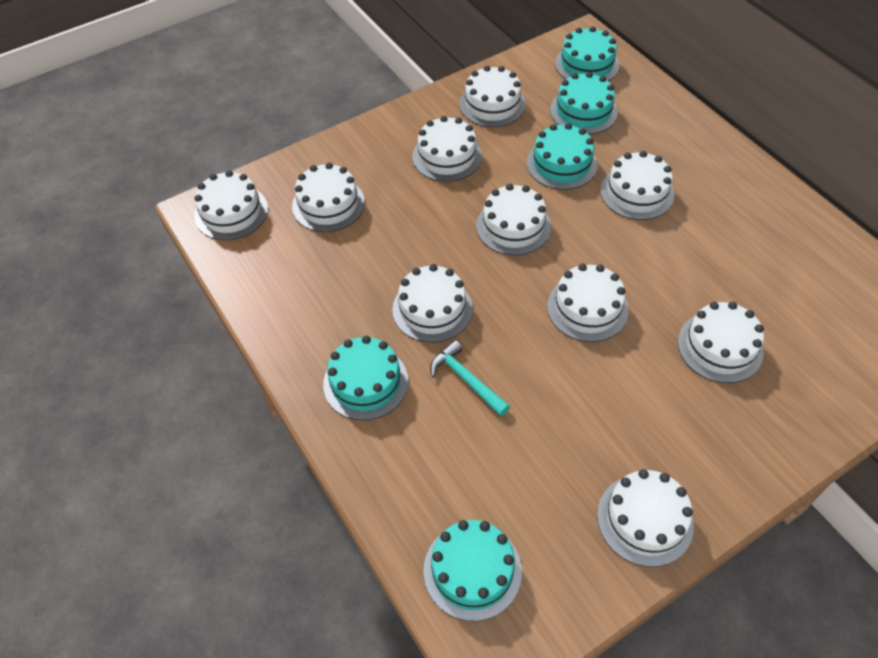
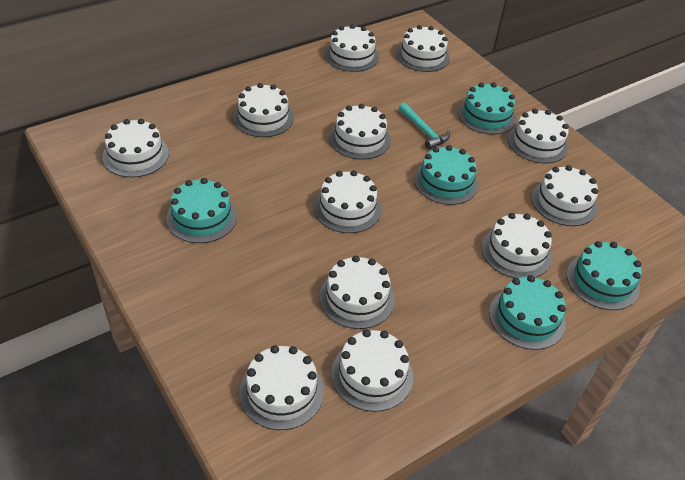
white cake: [194,170,268,241] [292,163,365,232] [392,264,473,343] [412,116,482,182] [459,66,526,127] [476,184,551,255] [547,264,629,342] [597,469,694,567] [600,151,674,220] [678,302,764,383] = 10 -> [102,119,169,177] [233,83,294,137] [239,345,324,430] [314,170,381,233] [319,255,395,329] [325,24,379,72] [329,104,391,159] [331,329,413,412] [396,25,450,72] [482,213,552,278] [508,109,569,164] [531,165,598,226] = 12

